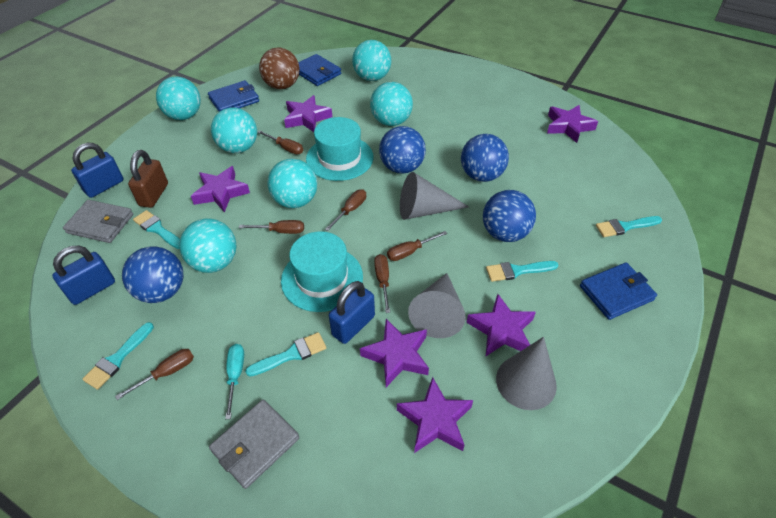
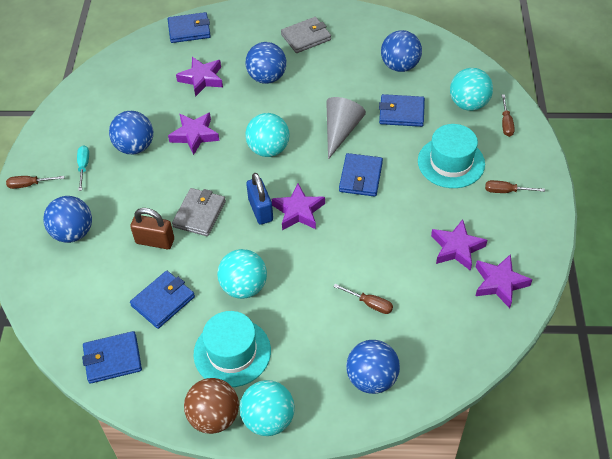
blue ball: [122,247,183,303] [379,126,426,173] [461,134,509,182] [483,190,536,242] = 4 -> [43,196,92,243] [109,111,153,154] [246,42,286,84] [346,340,400,394] [381,30,422,72] = 5
blue padlock: [52,246,115,305] [71,143,124,198] [329,281,375,344] = 3 -> [246,173,273,225] = 1
blue wallet: [208,80,259,112] [298,54,341,86] [580,262,657,320] = 3 -> [82,331,142,384] [130,271,195,329] [168,12,211,43] [339,153,383,197] [379,94,425,127] = 5
brown screwdriver: [115,349,194,400] [239,220,304,234] [257,130,303,154] [325,189,366,231] [374,254,390,313] [387,231,447,261] = 6 -> [6,176,64,189] [333,284,393,314] [485,180,545,193] [502,95,515,137] = 4
grey cone: [400,172,469,220] [408,273,466,338] [496,337,557,410] = 3 -> [326,97,366,160] = 1
purple star: [191,166,250,213] [284,95,332,132] [360,319,429,387] [397,377,473,453] [466,294,536,357] [547,105,598,143] = 6 -> [168,113,219,155] [176,57,223,97] [272,184,325,230] [431,219,487,271] [476,254,533,308] = 5
turquoise ball: [156,77,201,120] [179,218,237,273] [211,108,257,153] [267,159,317,208] [352,40,391,81] [370,82,413,126] = 6 -> [217,249,267,299] [240,380,295,436] [245,113,290,157] [450,68,493,111] = 4
turquoise brush: [82,322,154,390] [133,210,180,249] [245,332,326,376] [486,261,559,282] [596,216,662,237] = 5 -> none = 0

